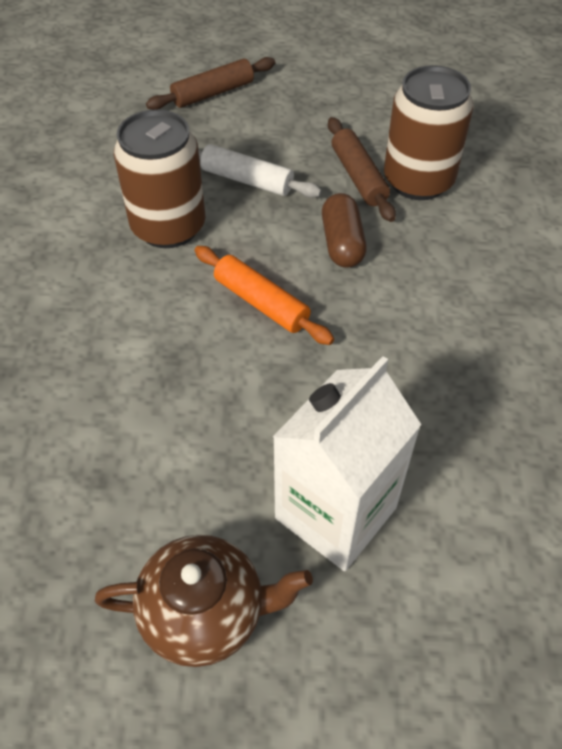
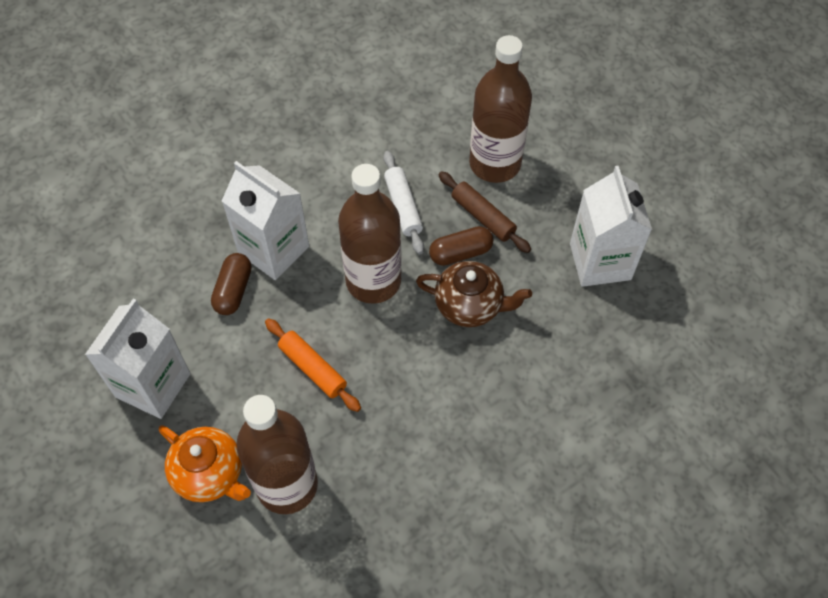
brown bottle: none = 0 -> [236,395,318,514] [338,164,402,304] [469,35,532,183] = 3
brown can: [114,109,206,248] [384,65,474,200] = 2 -> none = 0
brown capsule: [322,193,367,268] = 1 -> [211,253,252,315] [429,226,493,266] = 2
brown rolling pin: [146,57,275,110] [328,117,396,222] = 2 -> [438,171,531,253] = 1
orange teapot: none = 0 -> [159,425,251,502] = 1
white carton: [273,356,422,571] = 1 -> [85,299,190,419] [222,161,309,280] [570,166,652,287] = 3

